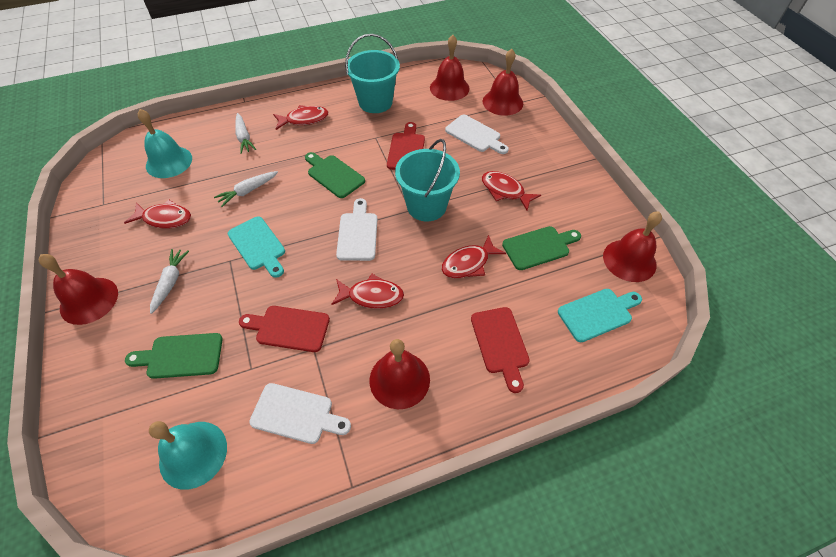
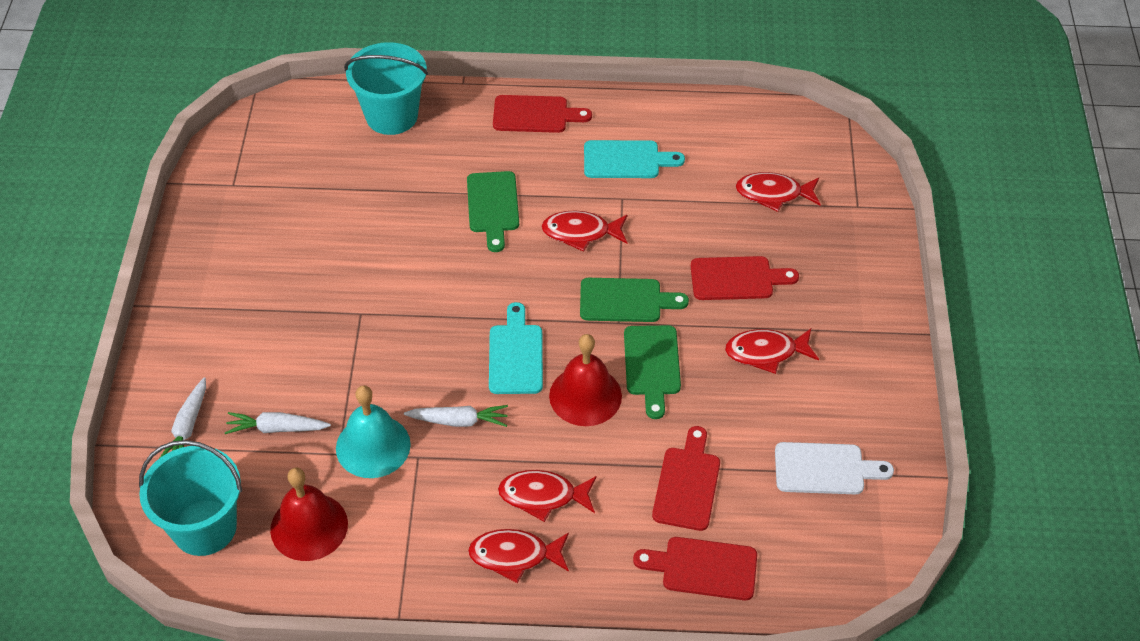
red bell: [39,254,118,325] [370,339,430,409] [430,35,470,101] [483,49,523,116] [603,211,662,282] = 5 -> [270,468,348,561] [549,334,622,426] = 2
red cutting board: [239,306,330,352] [387,122,425,170] [471,307,530,393] = 3 -> [493,95,592,133] [633,537,757,600] [652,426,720,531] [690,256,799,300] = 4
turquoise bell: [138,109,192,178] [149,421,227,490] = 2 -> [336,385,411,478] = 1
white cutting board: [249,383,351,444] [336,198,378,261] [445,115,509,154] = 3 -> [775,442,894,494] = 1

